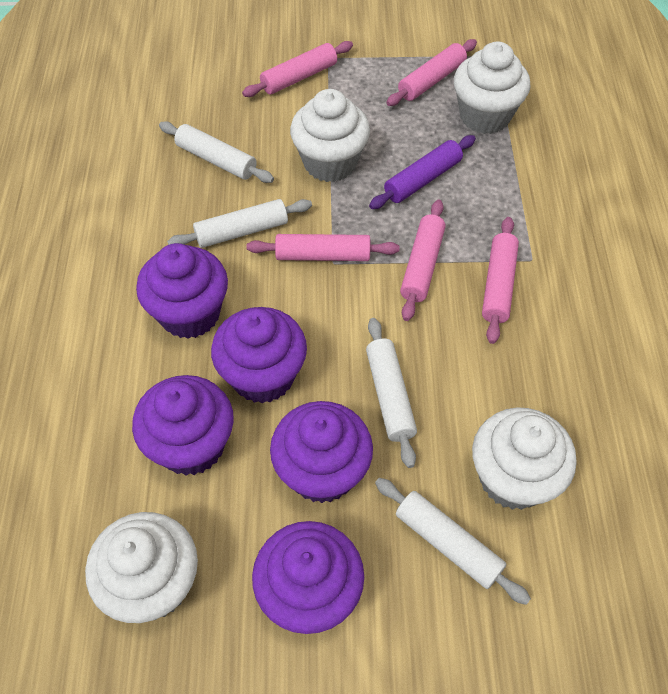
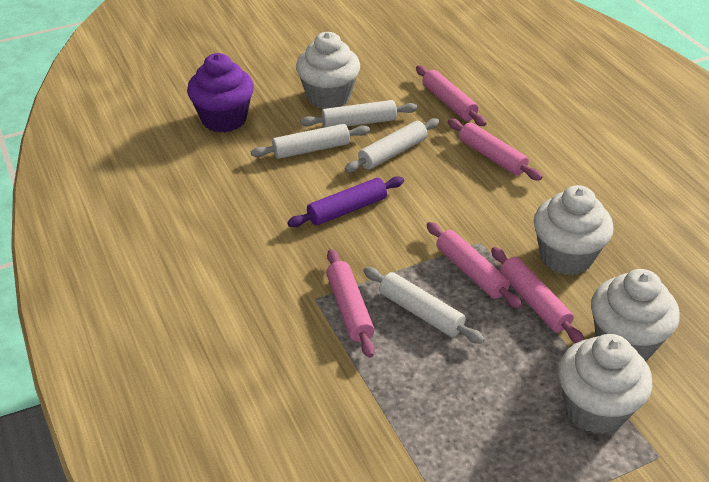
purple cupcake: [132,375,234,476] [136,243,228,339] [211,307,307,404] [252,521,364,634] [270,401,373,503] = 5 -> [187,53,254,133] = 1

